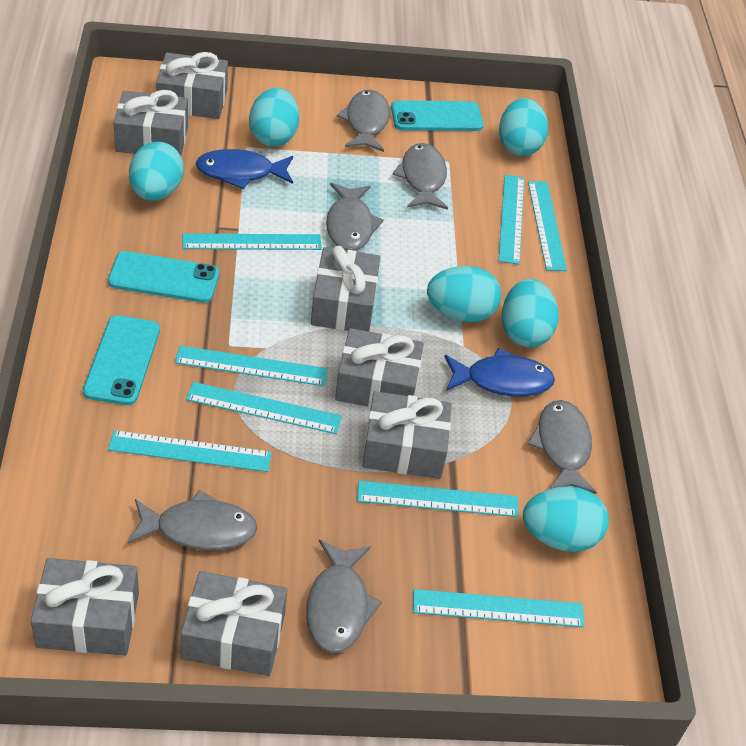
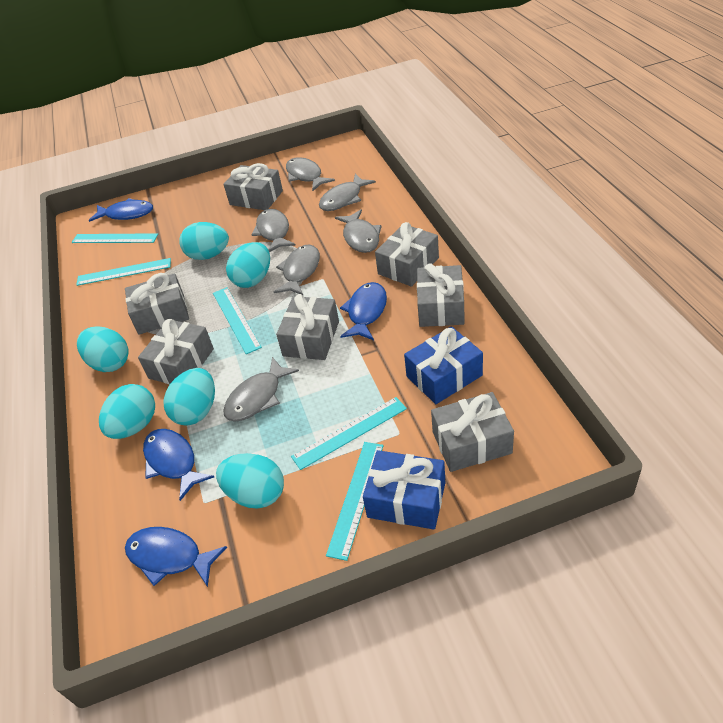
blue fish: [196,149,293,189] [444,348,555,397] = 2 -> [89,198,153,222] [125,527,227,587] [143,429,214,501] [340,282,387,340] = 4
blue gift: none = 0 -> [363,450,445,530] [404,326,483,404] = 2
turquoise phone: [83,315,160,405] [108,251,219,303] [391,100,484,131] = 3 -> none = 0
turquoise ruler: [108,430,272,472] [175,346,328,386] [183,233,322,250] [186,382,342,434] [357,481,518,517] [413,589,584,627] [499,175,524,265] [528,181,567,271] = 8 -> [72,233,158,243] [76,258,171,286] [213,287,262,354] [291,397,407,470] [326,442,384,561] = 5

